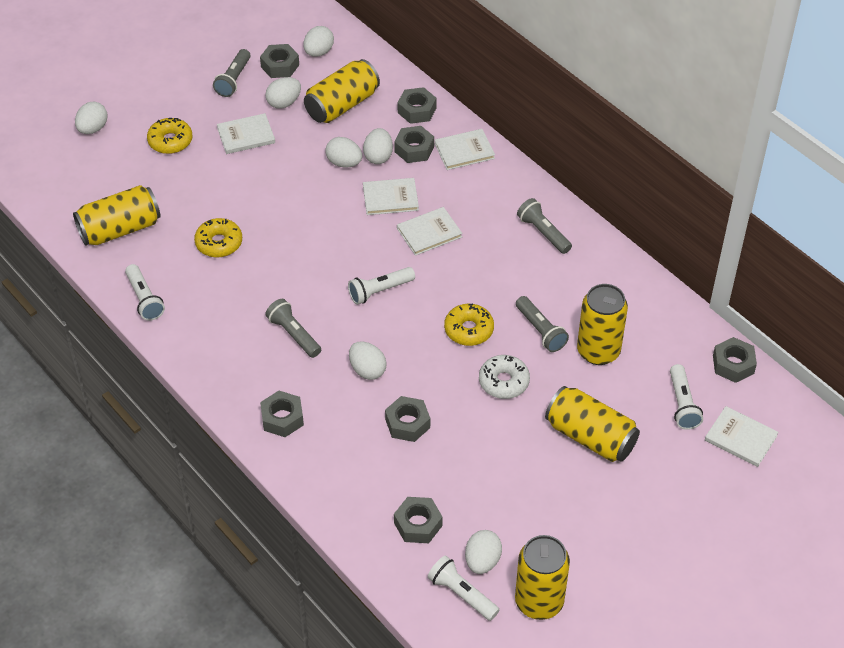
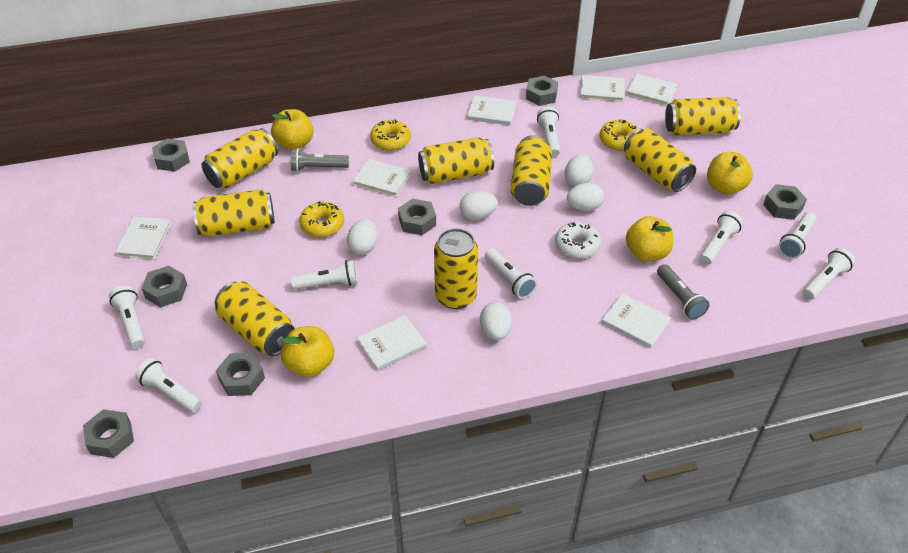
grey flashlight: [213,49,251,97] [265,299,321,358] [516,296,569,352] [517,198,572,254] = 4 -> [291,148,349,172] [657,264,710,319] = 2
white book: [217,113,275,154] [363,178,419,215] [397,207,462,256] [435,129,495,170] [705,406,778,467] = 5 -> [115,217,171,260] [353,159,411,197] [357,315,427,371] [467,95,516,125] [580,75,624,102] [601,293,671,348] [626,73,677,106] = 7
white egg: [75,101,107,134] [265,77,301,109] [303,26,334,57] [325,137,362,168] [349,342,387,380] [363,128,393,164] [465,530,502,574] = 7 -> [347,219,378,255] [460,191,498,220] [480,302,512,340] [565,154,593,186] [567,183,604,211] = 5
white flashlight: [125,264,165,321] [348,267,415,305] [428,556,500,621] [670,364,703,430] = 4 -> [109,286,145,349] [135,358,202,413] [290,260,358,290] [485,248,537,299] [537,107,560,157] [700,211,743,265] [778,212,817,259] [803,248,855,300] = 8
yellow apple: none = 0 -> [271,109,314,150] [281,326,334,377] [626,216,673,262] [707,152,753,195] = 4
yellow can: [73,185,161,245] [304,59,380,123] [515,535,570,620] [545,386,640,462] [577,284,628,365] = 5 -> [193,189,275,237] [202,128,278,188] [215,282,295,356] [418,137,494,184] [434,228,478,309] [511,135,552,206] [624,128,696,192] [665,97,741,135] = 8

